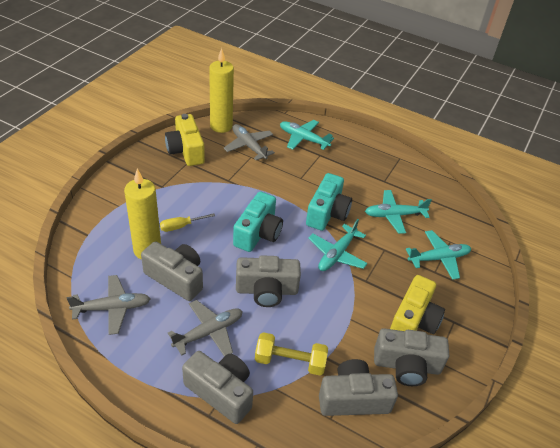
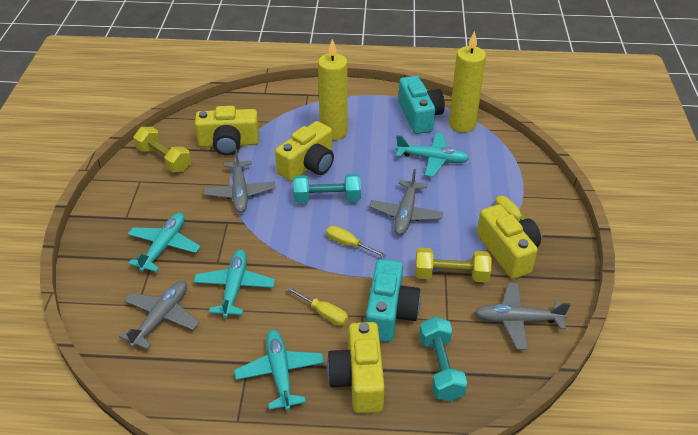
grey camera: [141,241,203,301] [182,351,253,424] [236,255,301,307] [319,359,398,416] [374,328,449,386] = 5 -> none = 0
grey plane: [67,275,151,335] [168,300,243,357] [223,124,275,160] = 3 -> [119,281,199,350] [203,149,276,213] [369,169,443,235] [474,283,571,350] = 4
turquoise dumbbell: none = 0 -> [293,174,361,203] [419,317,467,401] = 2
yellow camera: [165,114,205,166] [390,275,445,334] = 2 -> [195,106,259,156] [275,121,334,181] [327,322,385,413] [477,204,541,279] = 4
yellow dumbbell: [255,332,328,376] = 1 -> [133,127,191,173] [415,248,491,282] = 2
yellow screwdriver: [160,213,215,232] = 1 -> [286,287,348,326] [326,226,387,257] [495,196,543,237] = 3

